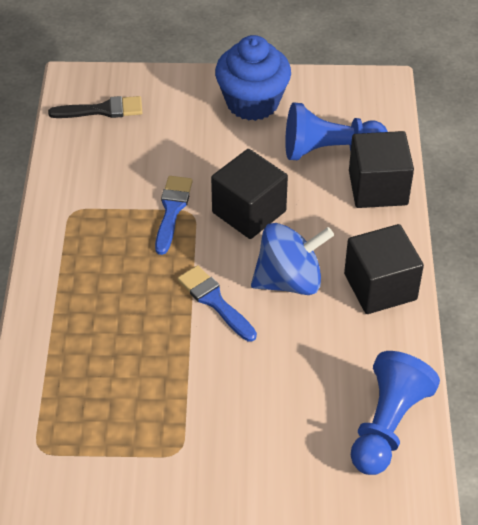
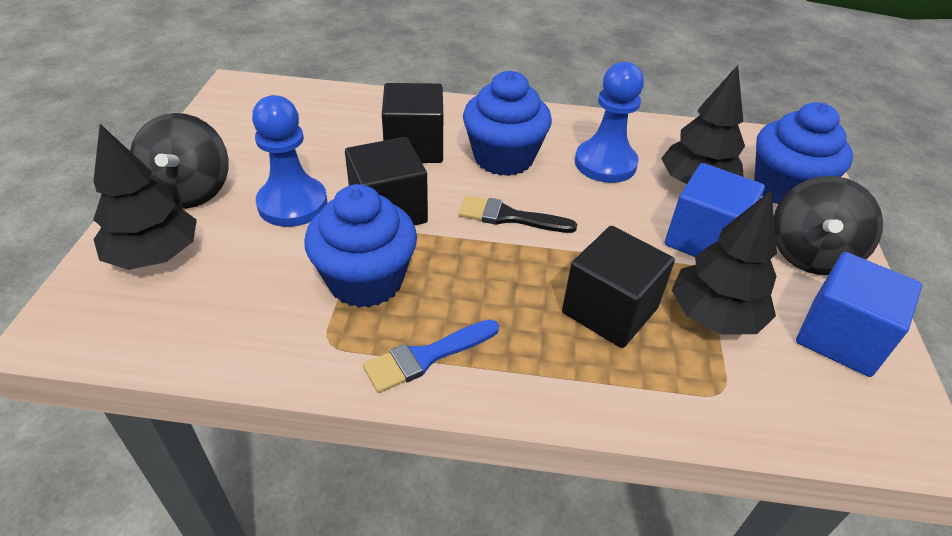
black spinning top: none = 0 -> [130,113,229,209] [774,176,883,275] = 2
black tree: none = 0 -> [93,124,197,270] [661,65,745,184] [672,190,777,334] = 3
blue brush: [155,176,193,255] [177,265,257,342] = 2 -> [363,320,499,393] = 1
blue cube: none = 0 -> [665,163,765,257] [796,252,922,377] = 2
blue cupcake: [215,35,291,121] = 1 -> [304,184,417,308] [463,71,552,176] [754,102,853,204] = 3
blue spinning top: [251,223,334,295] = 1 -> none = 0

